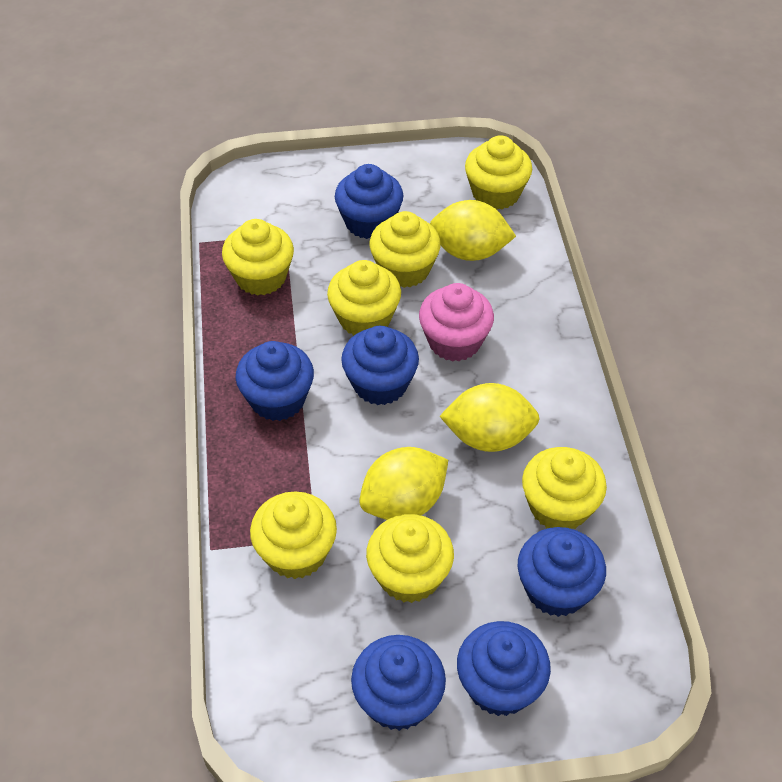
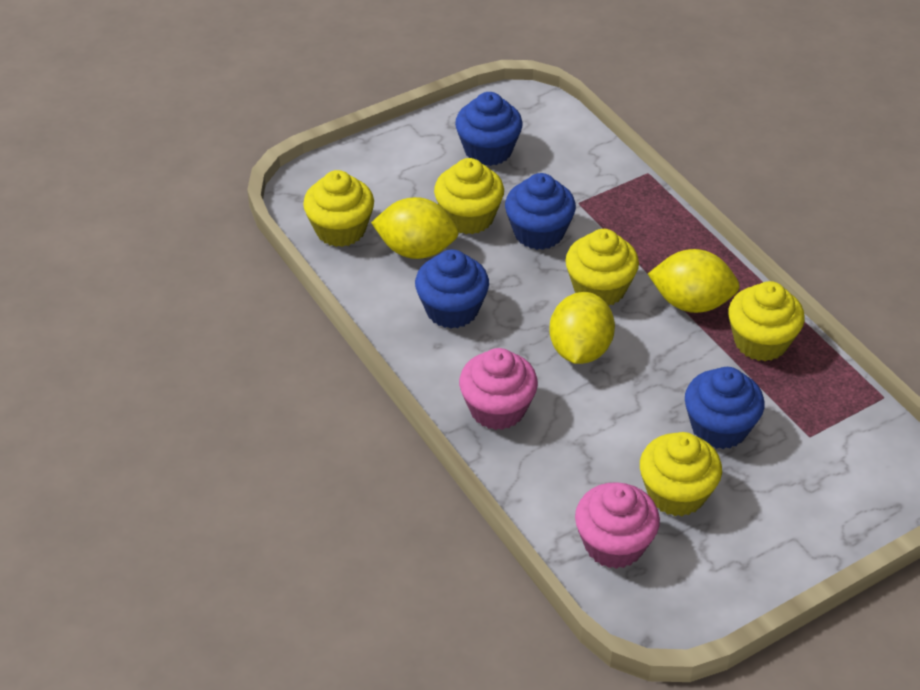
blue cupcake: [235,341,314,421] [335,164,403,239] [341,326,419,405] [351,635,446,731] [457,621,551,716] [518,527,606,617] = 6 -> [415,249,489,329] [455,92,523,166] [505,173,576,250] [685,367,764,449] = 4
pink cupcake: [419,283,494,362] = 1 -> [459,348,538,430] [575,482,660,569] = 2
yellow cupcake: [222,219,294,296] [250,492,337,579] [327,260,401,336] [366,514,454,603] [369,211,441,288] [465,135,532,210] [522,447,607,529] = 7 -> [303,170,374,247] [434,158,504,234] [565,229,639,306] [640,432,722,516] [729,281,805,361] = 5

